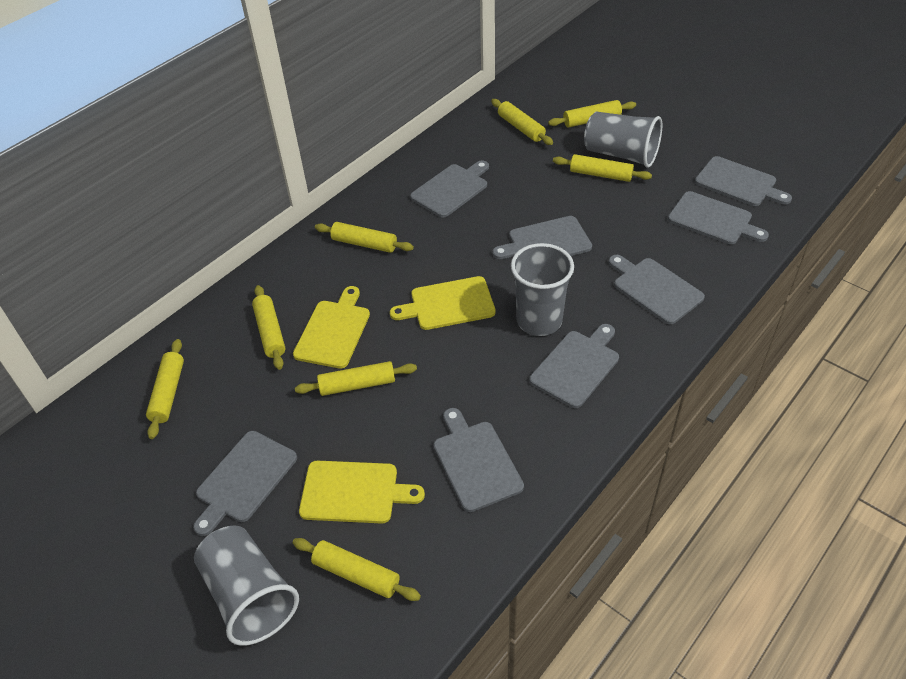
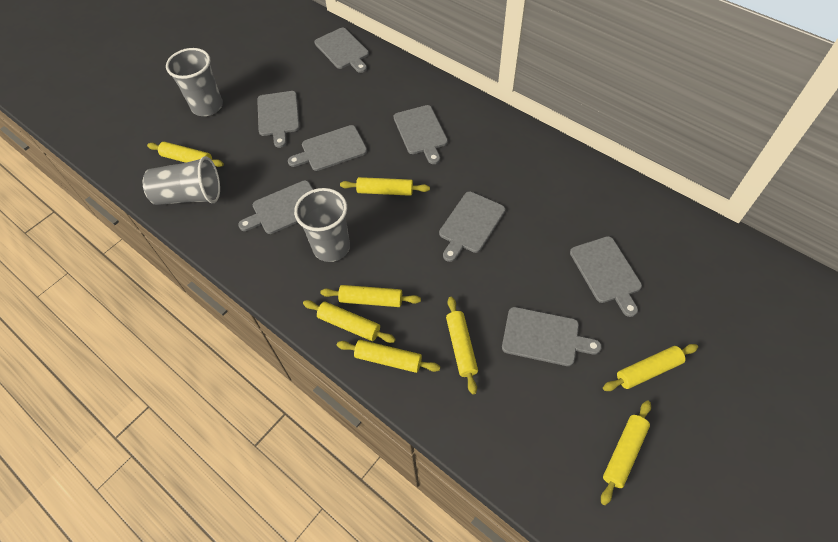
yellow cutting board: [293,286,370,369] [299,461,425,524] [390,276,496,330] = 3 -> none = 0

